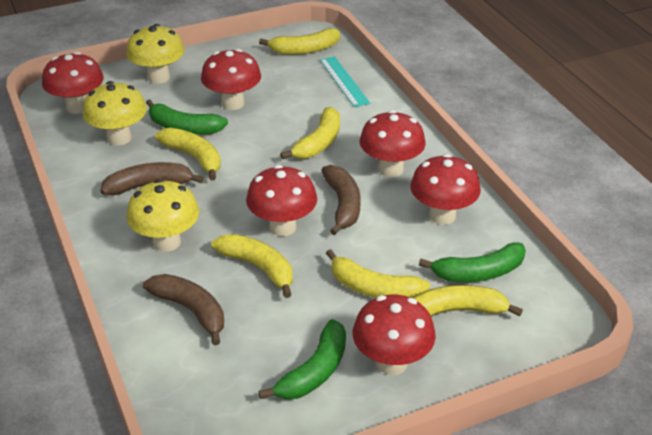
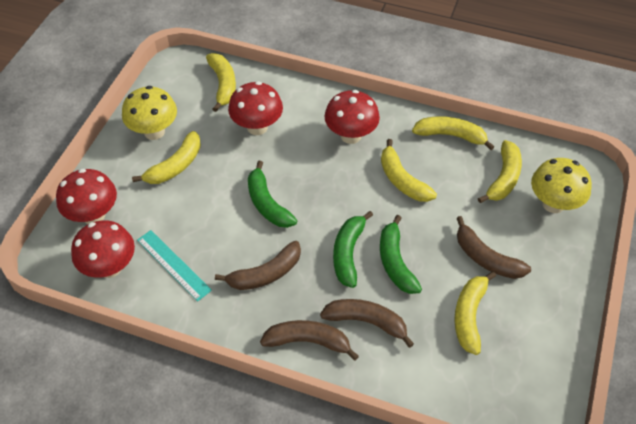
brown banana: [100,162,204,195] [143,274,224,345] [321,165,360,235] = 3 -> [215,241,301,290] [260,320,359,361] [320,299,414,348] [456,216,531,279] = 4
red mushroom: [42,52,104,114] [201,49,261,110] [246,165,317,236] [353,294,436,375] [360,110,426,177] [410,154,481,225] = 6 -> [56,169,117,224] [71,220,135,278] [228,81,283,135] [325,90,380,144] = 4
yellow mushroom: [83,81,147,145] [126,24,185,84] [126,179,199,252] = 3 -> [122,86,177,140] [531,158,592,213] = 2

